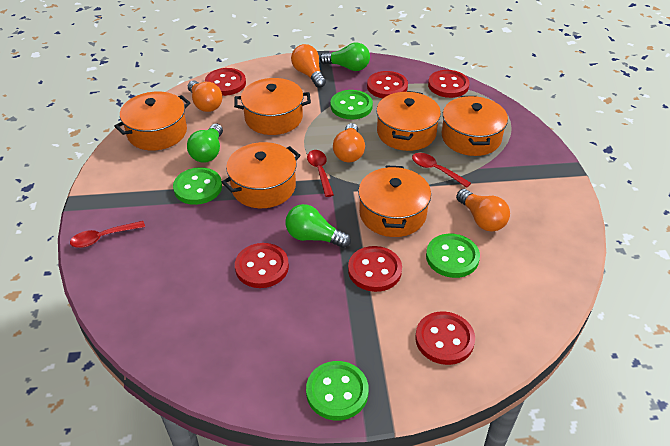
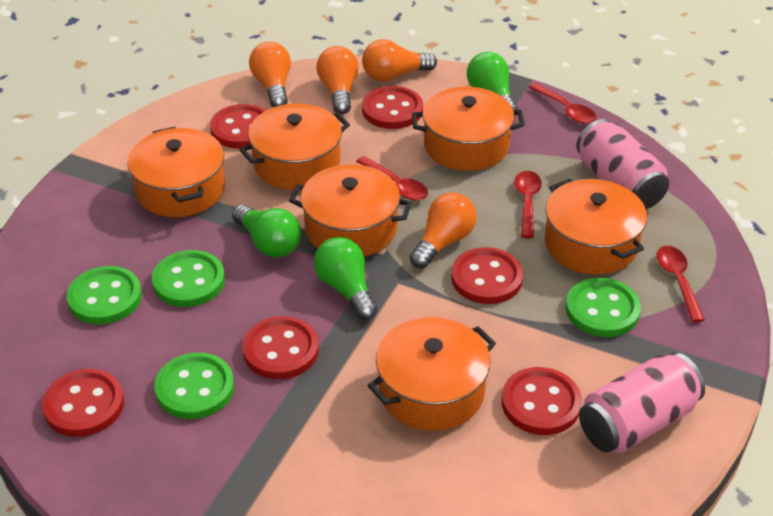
pink can: none = 0 -> [576,119,669,209] [579,352,705,453] = 2
red spoon: [70,221,145,248] [307,150,334,197] [412,153,471,188] = 3 -> [356,156,428,201] [514,171,542,238] [528,83,597,124] [656,246,705,322] = 4

